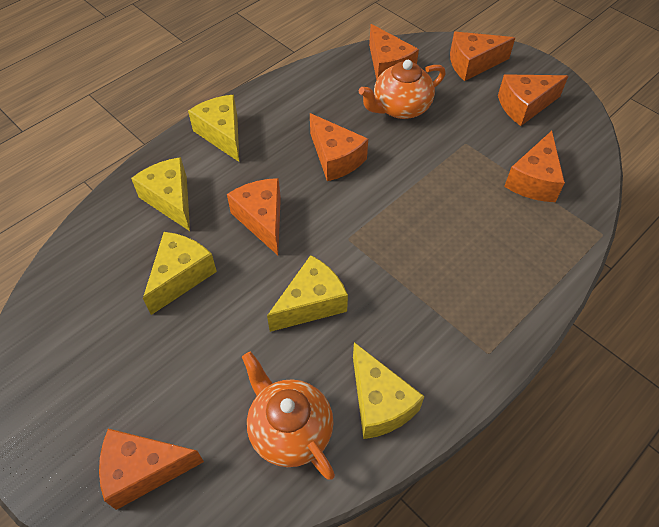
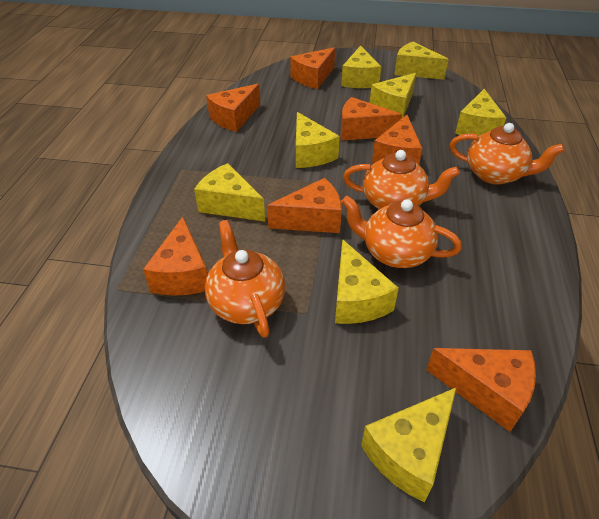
orange teapot: [242,352,335,480] [359,60,445,119] = 2 -> [205,220,285,338] [341,196,462,268] [343,150,460,209] [450,123,565,185] = 4
yellow cheese: [131,157,190,231] [143,232,217,315] [188,95,239,162] [267,255,348,332] [353,342,425,439] = 5 -> [194,163,265,221] [296,112,340,168] [335,239,399,324] [341,45,381,88] [361,387,457,502] [370,73,416,118] [394,42,449,80] [455,89,506,137] = 8

